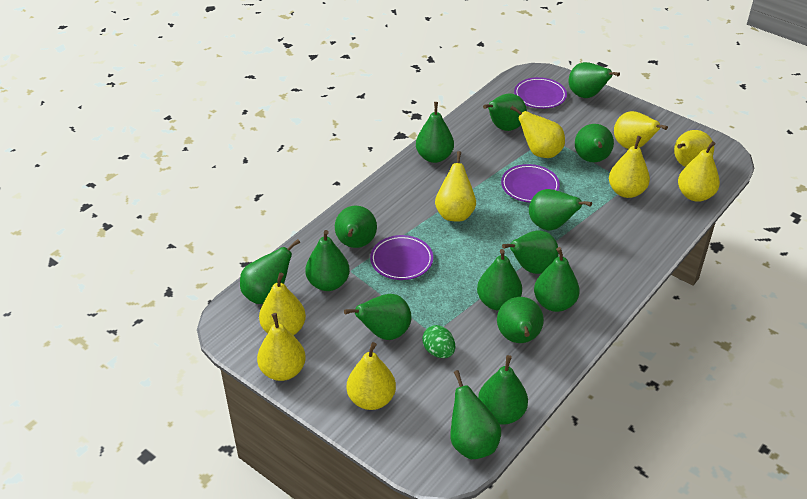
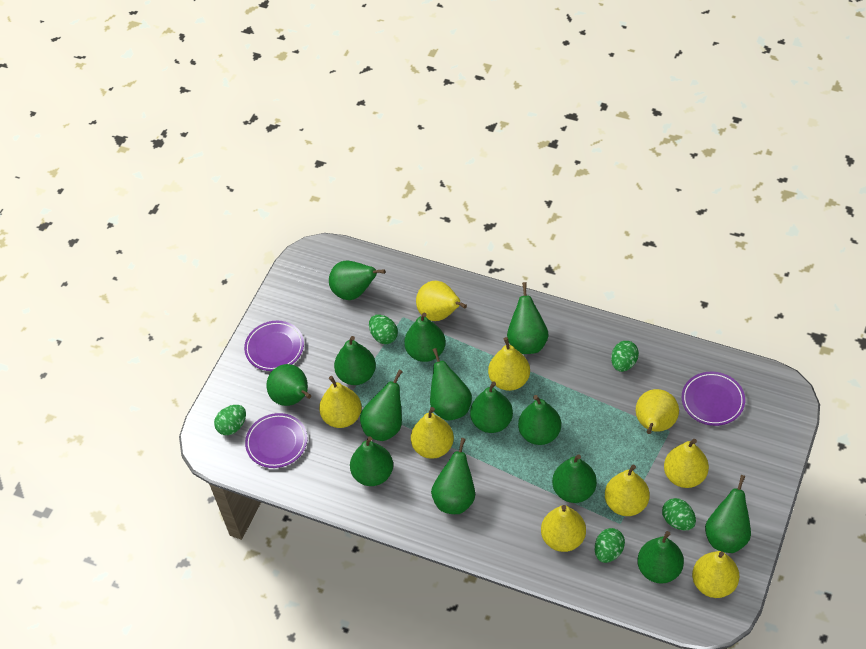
green egg: [422,325,455,358] = 1 -> [214,405,246,435] [369,315,398,344] [595,528,625,563] [611,341,639,372] [662,498,696,531] = 5
green pear: [240,239,301,304] [305,230,350,291] [335,206,377,248] [344,294,412,340] [416,102,454,163] [451,370,501,459] [477,249,522,311] [478,355,528,425] [483,94,527,131] [497,297,544,343] [502,231,559,274] [529,189,592,230] [534,247,580,312] [568,62,620,98] [575,124,614,162] = 15 -> [266,364,311,406] [329,260,386,300] [334,336,376,385] [350,437,393,486] [360,370,403,441] [404,313,446,362] [430,348,472,420] [431,438,475,514] [470,381,513,433] [507,282,549,354] [518,395,561,445] [552,454,597,503] [637,531,684,584] [705,475,751,553] = 14

